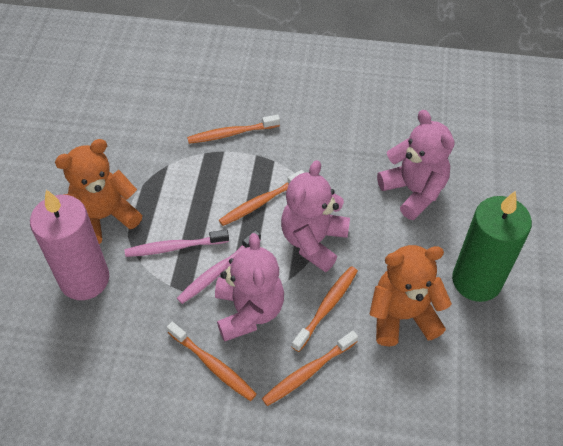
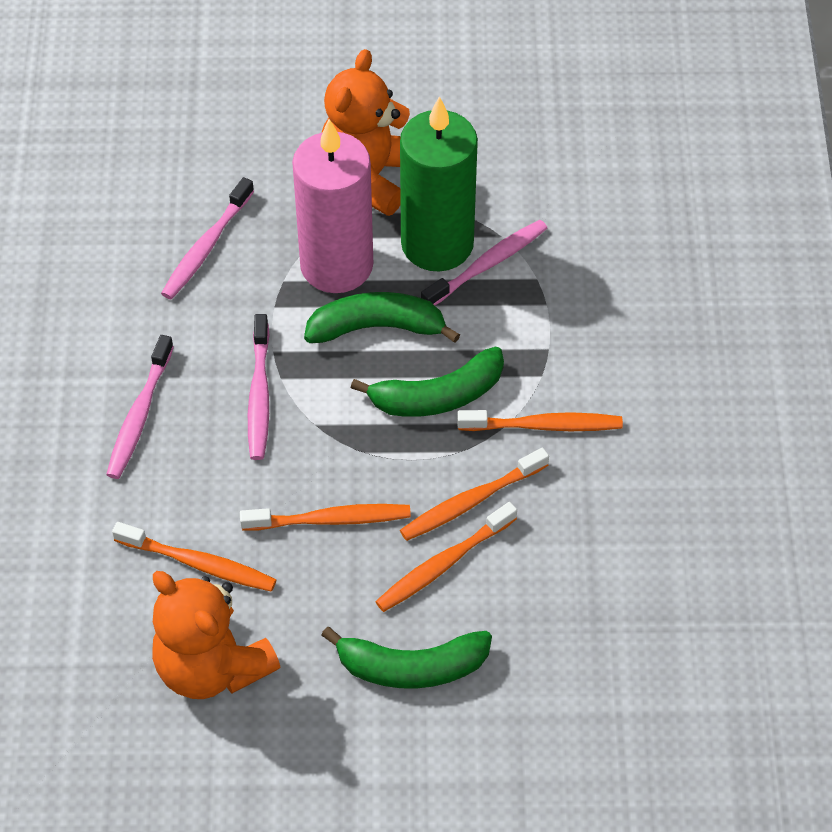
green banana: none = 0 -> [304,292,460,343] [321,627,492,689] [351,347,504,417] = 3
pink teddy bear: [215,233,284,342] [281,160,350,272] [377,110,455,220] = 3 -> none = 0
pink toothbrush: [125,230,229,257] [177,230,261,304] = 2 -> [106,335,174,479] [161,177,254,299] [248,314,270,460] [421,220,547,305] = 4

